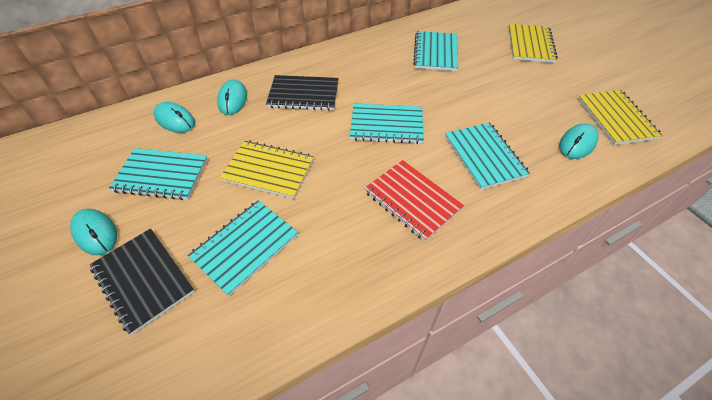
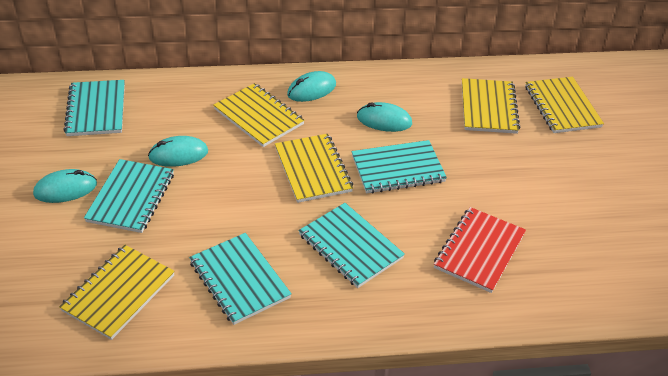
black notebook: [90,228,195,335] [266,75,339,111] = 2 -> none = 0
yellow notebook: [220,140,314,199] [509,24,558,63] [578,90,663,145] = 3 -> [59,245,175,340] [213,83,305,147] [275,134,353,203] [462,78,521,134] [525,77,604,133] = 5

